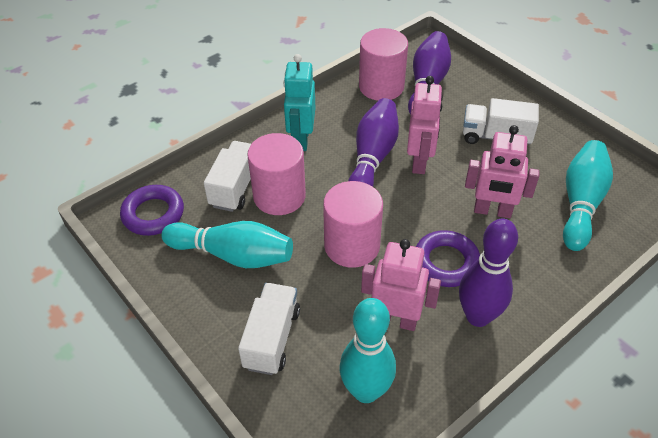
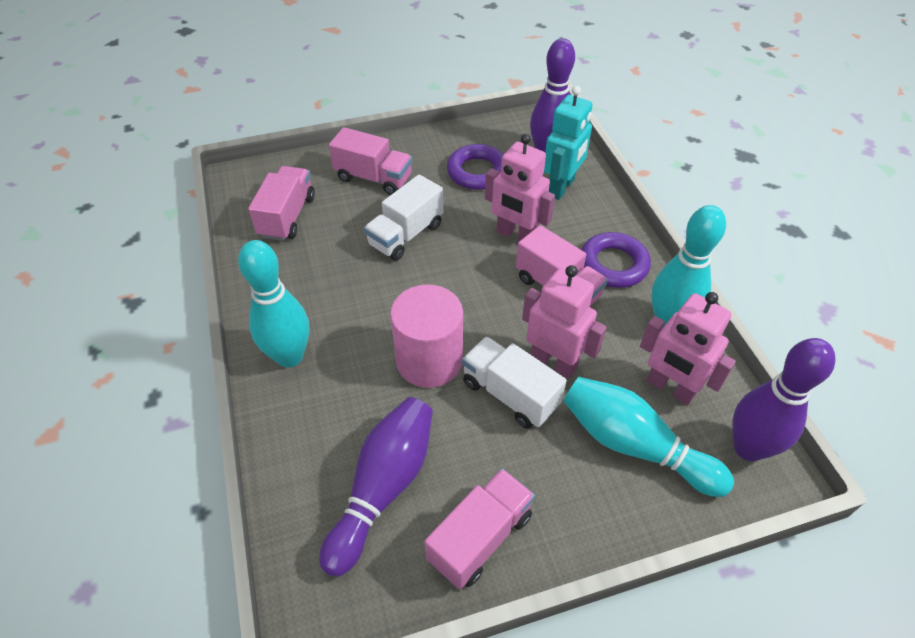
pink cylinder: [247,133,306,215] [323,181,383,268] [359,28,408,101] = 3 -> [390,284,463,388] = 1
pink truck: none = 0 -> [248,166,315,241] [329,127,412,195] [424,468,535,589] [516,225,608,307] = 4
white truck: [204,141,251,212] [238,283,300,375] [463,98,539,144] = 3 -> [364,174,444,261] [462,336,567,429] = 2

